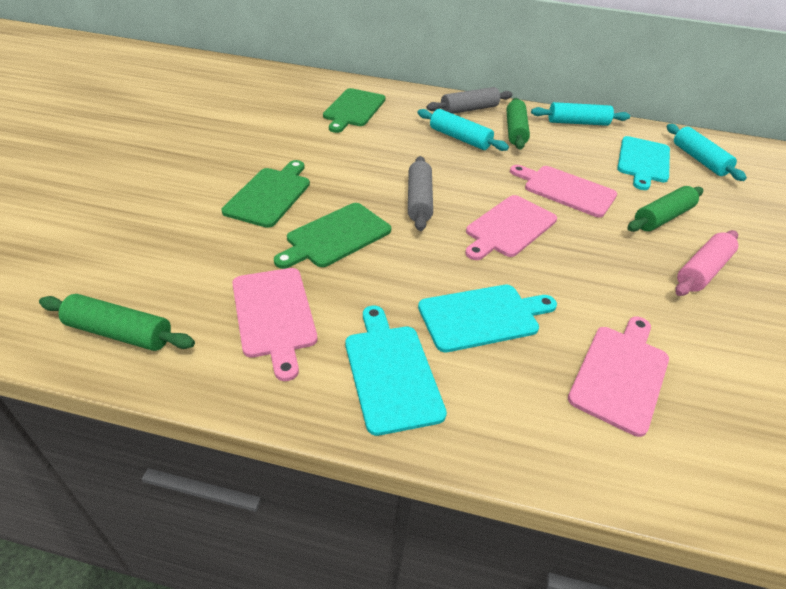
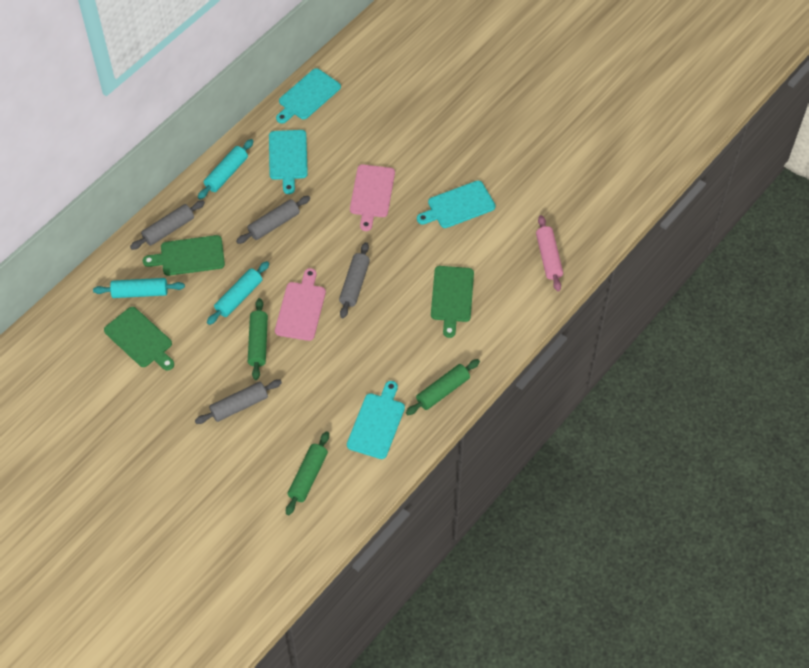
grey rolling pin: [408,156,433,231] [426,87,512,114] = 2 -> [130,200,205,250] [195,380,282,424] [236,196,310,244] [339,242,370,318] = 4
pink cutting board: [232,268,317,381] [465,195,557,260] [510,165,617,217] [568,317,669,437] = 4 -> [275,268,326,341] [350,165,395,231] = 2
turquoise cutting board: [345,306,447,436] [418,285,557,352] [617,136,670,190] = 3 -> [269,130,308,194] [276,68,341,124] [347,381,405,459] [417,181,496,228] = 4

